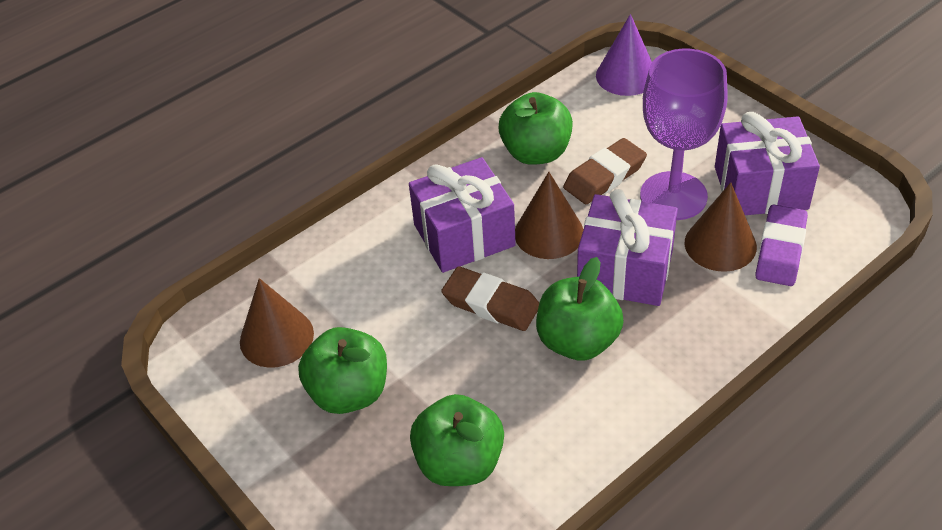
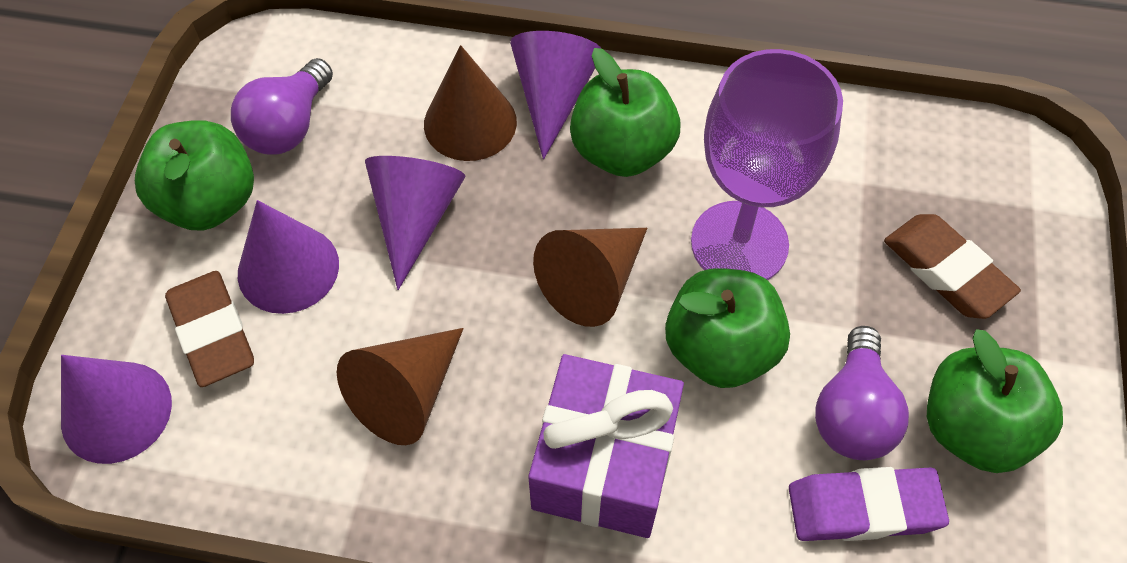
purple cone: [596,14,652,96] = 1 -> [61,355,172,464] [238,200,339,314] [365,156,465,290] [510,31,602,159] = 4
purple gift: [409,157,516,273] [577,189,678,306] [715,112,820,215] = 3 -> [528,354,684,538] = 1
purple light bulb: none = 0 -> [231,58,333,155] [815,326,909,460] = 2

